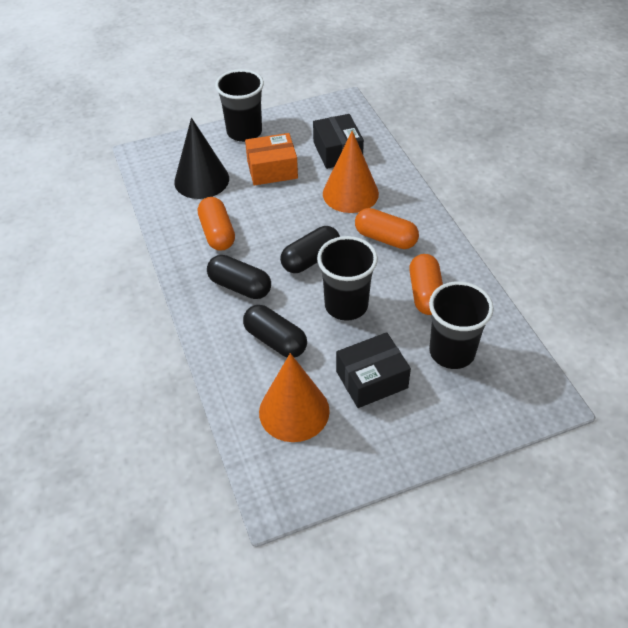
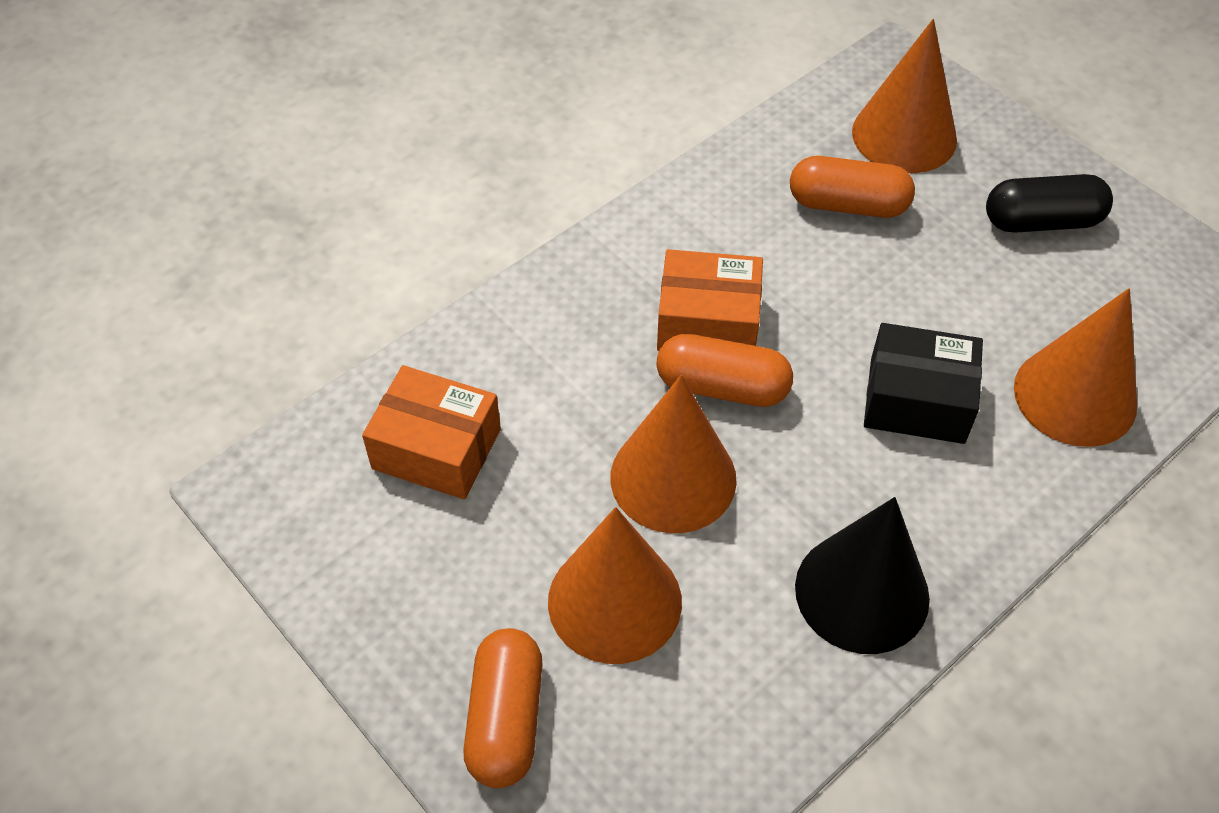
black box: [313,114,364,169] [336,332,411,408] = 2 -> [864,323,983,444] = 1
black capsule: [207,255,271,299] [243,305,307,358] [280,226,340,273] = 3 -> [986,174,1113,233] = 1
black cup: [215,69,264,142] [317,236,378,321] [429,281,494,369] = 3 -> none = 0
orange box: [245,133,298,186] = 1 -> [362,365,501,499] [657,249,763,351] = 2
orange cone: [259,353,330,442] [323,131,379,213] = 2 -> [548,507,682,664] [610,375,737,533] [852,19,957,173] [1014,288,1137,447] = 4

